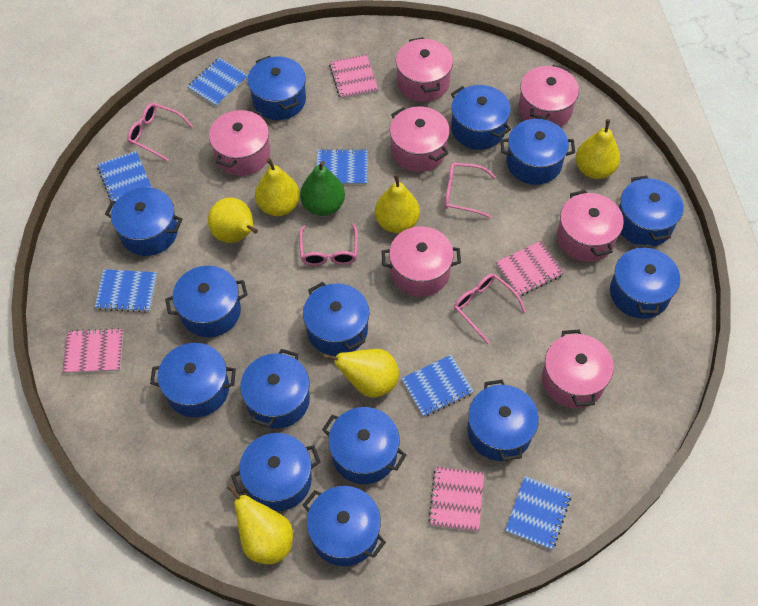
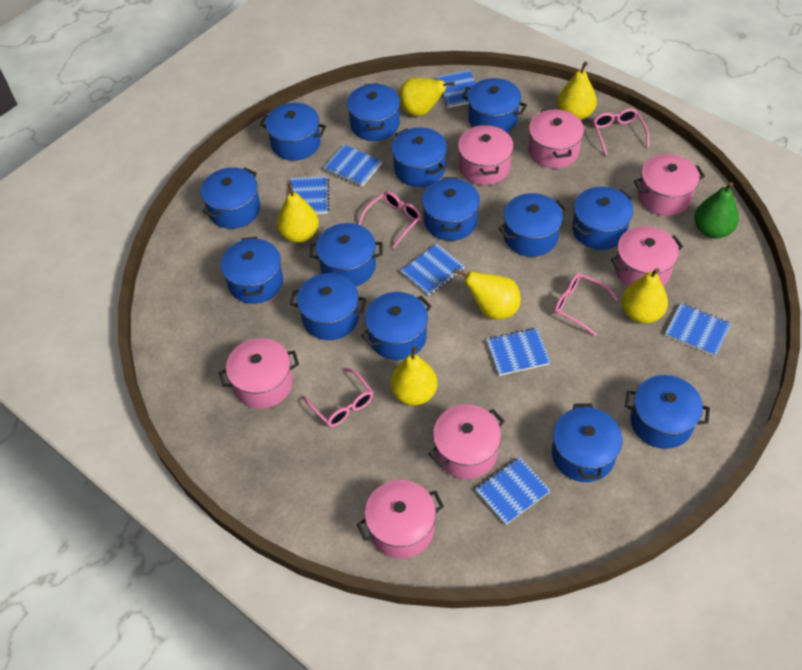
blue notebook: [95,269,157,313] [97,151,152,201] [187,58,248,107] [317,149,368,185] [401,355,474,417] [505,476,571,550] = 6 -> [290,176,329,214] [323,145,382,187] [400,244,465,296] [436,70,475,108] [475,457,551,525] [486,328,551,376] [665,303,731,356] = 7
pink notebook: [62,328,123,374] [329,54,378,99] [428,467,484,532] [495,241,564,296] = 4 -> none = 0

